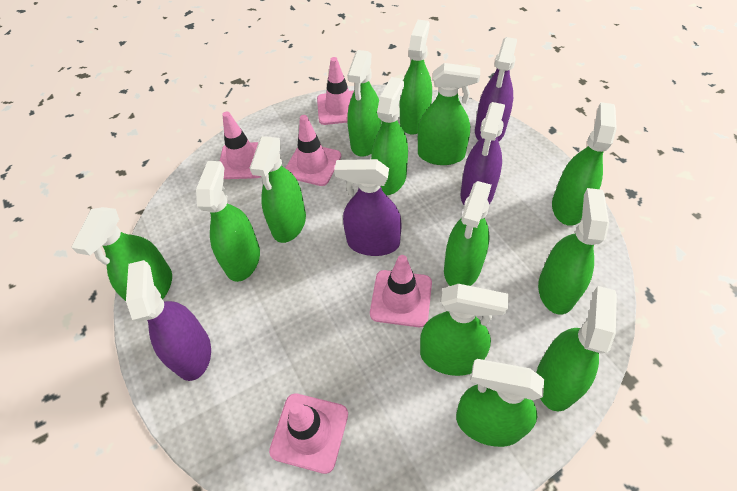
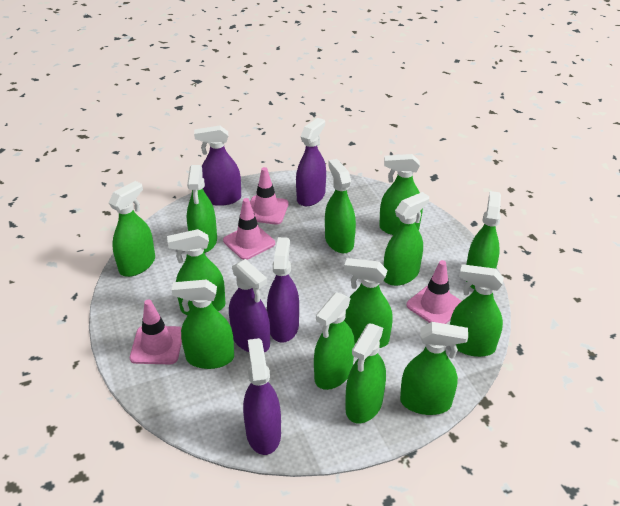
pink traffic cone: [220,111,262,179] [269,393,348,474] [285,115,341,186] [317,57,354,125] [370,255,432,327] = 5 -> [130,299,182,364] [223,198,275,260] [250,167,289,225] [406,260,462,324] = 4
purple spray bottle: [126,260,211,381] [334,159,402,256] [461,102,505,205] [475,37,517,142] = 4 -> [194,126,241,206] [229,259,270,353] [243,338,281,455] [267,237,299,343] [296,118,326,206] = 5

